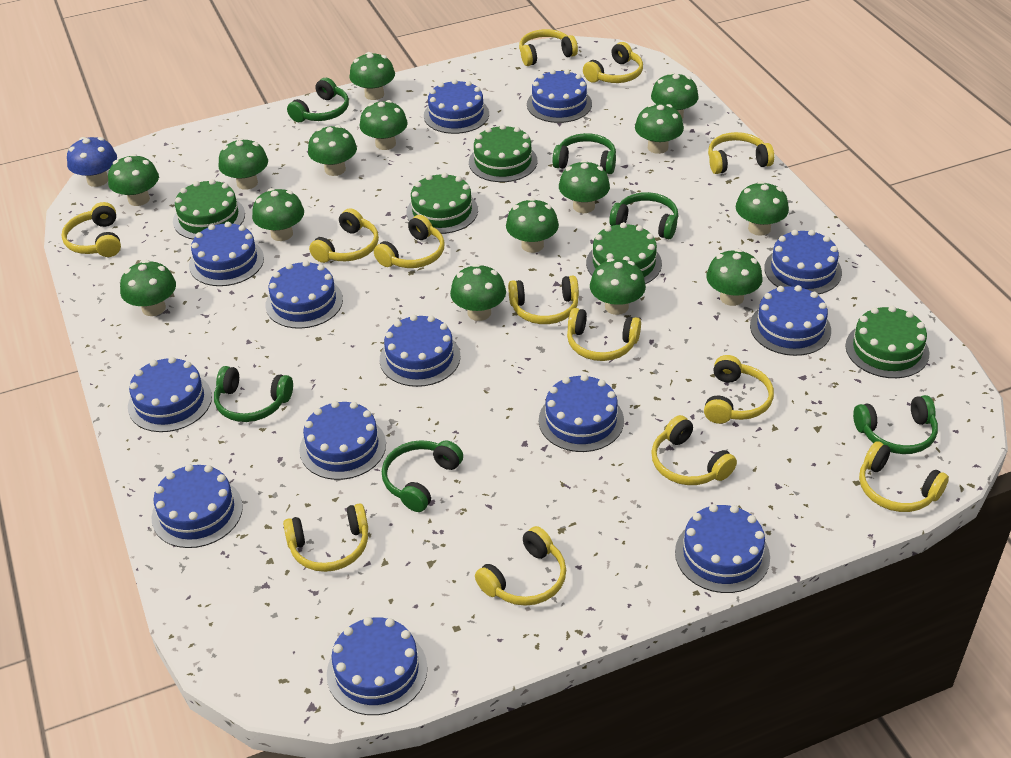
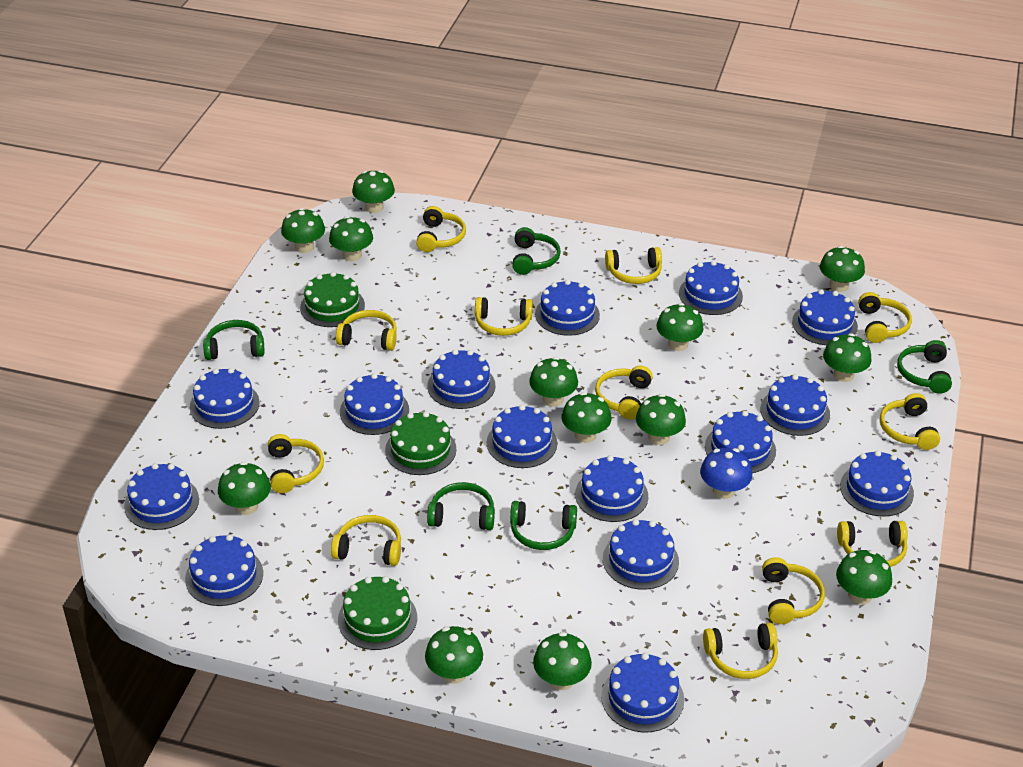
blue cake: [128,357,212,432] [151,464,243,548] [189,222,264,286] [266,261,343,329] [299,401,386,480] [327,617,428,715] [380,315,460,387] [424,79,489,134] [527,69,592,123] [539,374,624,452] [675,504,770,593] [750,285,831,356] [764,230,842,294] = 13 -> [124,463,199,530] [185,534,263,606] [190,368,260,429] [340,373,409,435] [427,349,495,409] [487,405,557,468] [535,280,600,336] [575,455,648,522] [601,653,684,732] [603,519,679,590] [679,261,743,315] [705,411,776,473] [760,374,830,436] [792,289,858,345] [840,450,914,517] = 15
green cake: [173,179,245,239] [406,173,478,234] [469,124,537,182] [586,222,662,284] [846,306,929,378] = 5 -> [300,272,365,327] [338,576,417,650] [385,412,456,475] = 3
green headphones: [214,366,293,422] [287,78,349,122] [382,440,463,512] [552,133,616,174] [609,192,678,239] [853,395,938,454] = 6 -> [203,320,265,360] [427,482,495,530] [510,501,577,550] [512,227,561,275] [897,340,952,394] = 5
green mushroom: [108,154,159,206] [120,260,176,316] [219,138,268,190] [252,188,304,241] [308,125,357,176] [349,52,395,100] [360,100,408,150] [450,264,506,321] [506,198,559,253] [559,160,610,213] [590,258,646,315] [635,104,684,154] [651,72,699,119] [706,249,762,306] [736,181,789,236] = 15 -> [218,462,271,515] [281,208,325,253] [329,216,373,261] [352,170,395,213] [425,626,483,683] [529,357,578,407] [533,632,592,690] [562,392,612,443] [636,394,686,445] [656,303,704,351] [820,246,865,292] [823,333,872,382] [836,550,892,604] = 13
yellow headphones: [61,202,121,257] [283,503,368,572] [309,208,379,263] [374,215,445,268] [475,526,566,606] [508,276,579,324] [519,29,578,66] [567,308,641,361] [583,42,643,83] [651,415,737,485] [704,355,774,424] [708,132,774,174] [859,441,949,512] = 13 -> [268,434,324,493] [331,515,401,566] [336,310,397,351] [416,206,466,252] [475,297,533,336] [595,365,653,420] [605,247,662,284] [703,623,778,679] [762,557,825,624] [837,521,908,567] [858,292,912,343] [880,393,940,450] = 12

